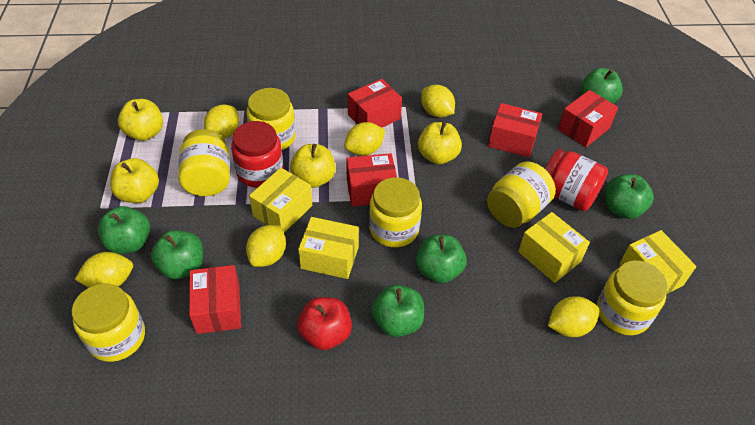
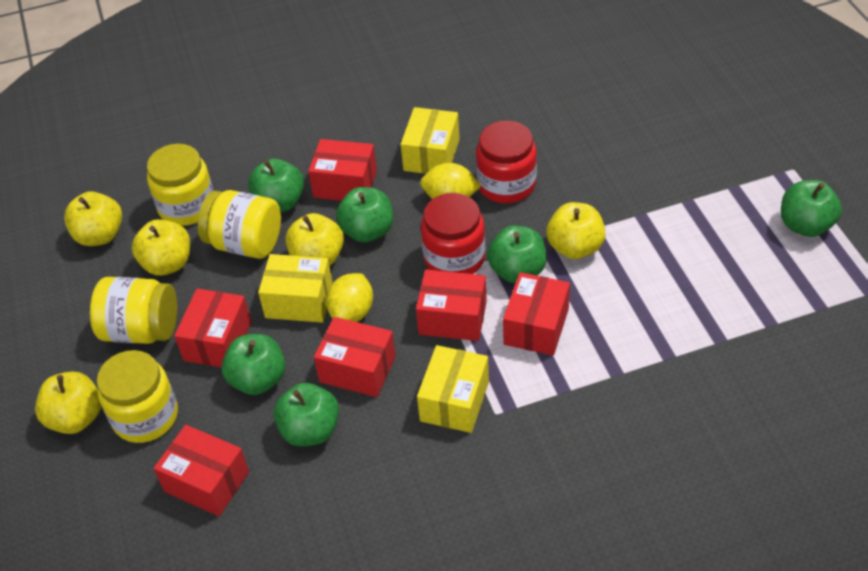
red apple: [297,297,352,350] = 1 -> none = 0
red box: [189,265,241,334] [346,153,397,206] [348,79,402,128] [488,103,542,157] [558,90,618,147] = 5 -> [154,425,249,516] [174,288,251,368] [308,139,377,201] [314,317,396,397] [416,269,487,341] [503,272,570,355] = 6
yellow apple: [110,158,159,203] [118,99,163,141] [290,144,336,188] [418,121,462,164] = 4 -> [35,372,101,434] [64,191,122,246] [132,219,190,276] [285,213,344,266] [546,202,606,259] = 5
yellow box: [249,168,312,233] [298,217,359,279] [518,212,590,283] [619,230,696,294] = 4 -> [258,254,333,323] [401,107,460,174] [417,345,489,433] = 3
yellow jar: [72,284,145,362] [178,129,230,196] [247,88,296,150] [369,177,422,248] [487,161,556,228] [597,260,668,335] = 6 -> [90,277,177,344] [97,350,178,443] [147,144,214,226] [198,190,281,259] = 4
yellow lemon: [75,252,133,288] [204,105,239,139] [246,225,286,267] [344,122,385,156] [421,85,455,118] [548,296,599,337] = 6 -> [326,273,373,322] [420,163,481,199] = 2

